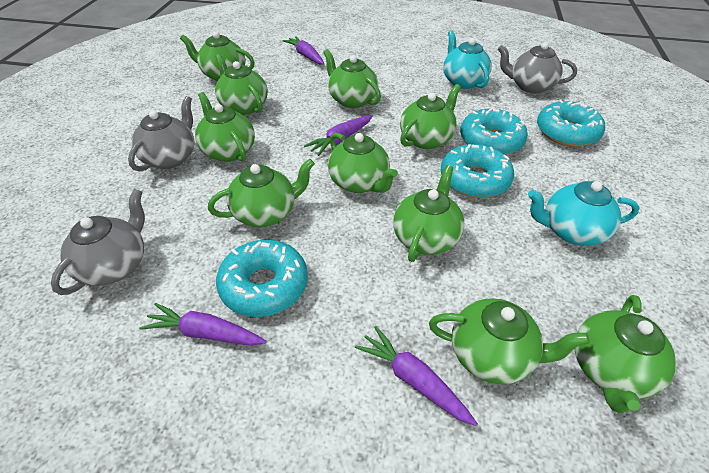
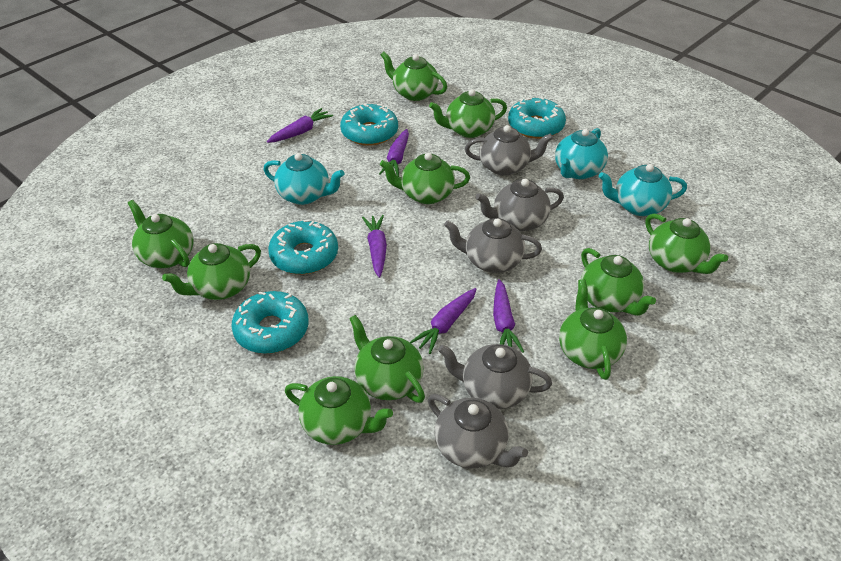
grey teapot: [51,189,145,295] [128,96,194,171] [498,42,577,93] = 3 -> [428,394,528,468] [438,344,552,409] [444,218,542,273] [465,125,553,176] [476,179,564,231] = 5
purple carrot: [139,303,267,346] [282,36,324,65] [304,115,372,156] [355,326,478,426] = 4 -> [267,108,333,143] [362,215,387,278] [379,129,409,176] [410,288,476,354] [493,279,524,353] = 5
turquoise teapot: [443,31,492,89] [528,181,640,246] = 2 -> [263,153,344,205] [555,128,608,179] [599,164,687,216] = 3

